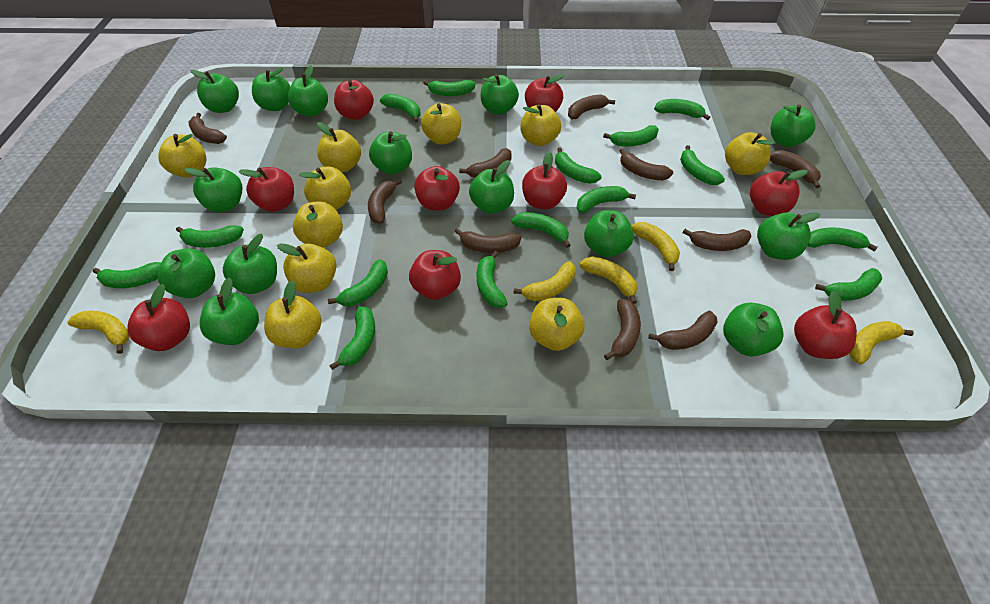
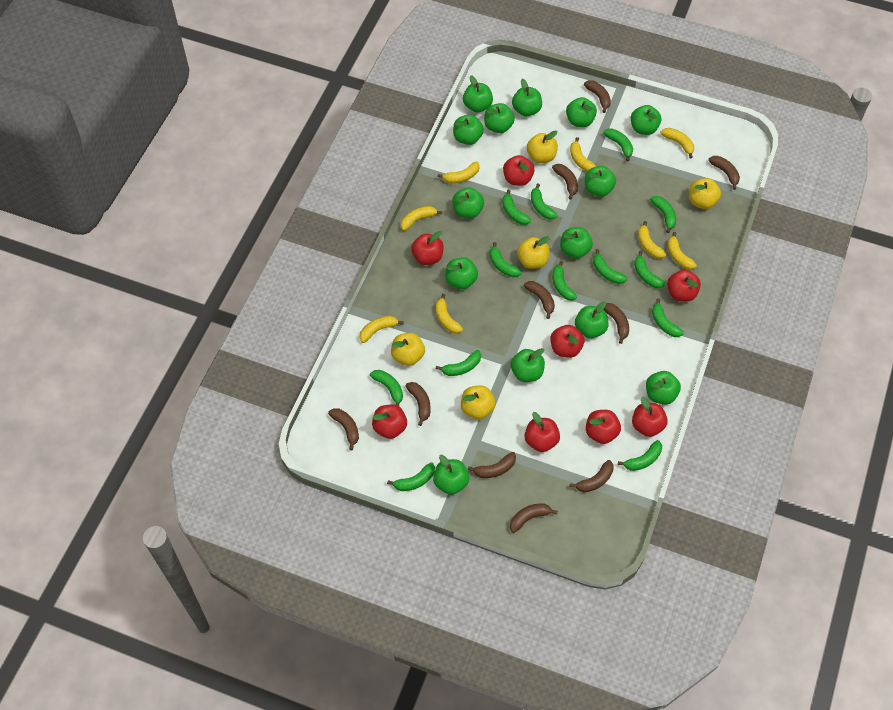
green banana: [93,262,162,288] [176,225,244,248] [328,259,388,306] [329,306,375,370] [380,94,421,123] [423,80,476,96] [477,251,508,308] [511,212,571,248] [555,148,601,184] [576,186,636,213] [603,125,659,146] [654,99,710,120] [680,145,725,185] [808,227,878,252] [815,268,882,301] = 15 -> [370,370,403,406] [387,462,435,491] [436,350,481,376] [489,242,522,277] [502,190,531,225] [531,183,558,220] [552,261,577,301] [593,249,627,284] [603,128,633,161] [618,440,662,471] [634,251,665,288] [650,196,676,233] [652,298,684,337] = 13
red apple: [127,284,190,351] [239,167,294,212] [334,79,374,120] [409,250,461,300] [414,166,460,211] [522,151,567,209] [525,74,565,112] [750,169,808,216] [794,290,857,359] = 9 -> [372,404,407,439] [411,231,444,265] [503,155,535,186] [524,412,560,452] [550,325,584,358] [586,410,621,444] [632,397,668,437] [667,270,701,302] = 8
yellow apple: [158,134,207,178] [264,281,322,348] [277,243,336,293] [293,201,343,248] [299,167,351,210] [317,122,361,172] [421,103,461,145] [520,104,561,146] [529,298,585,351] [725,132,775,175] = 10 -> [391,333,425,366] [461,385,496,419] [517,236,550,269] [527,131,558,163] [689,178,721,209] = 5
yellow banana: [68,311,129,354] [514,261,576,301] [579,256,637,304] [631,222,680,271] [849,321,914,364] = 5 -> [360,316,404,343] [401,206,442,231] [436,294,463,333] [437,162,480,183] [570,137,596,171] [638,221,666,259] [661,128,694,159] [667,232,697,270] = 8

